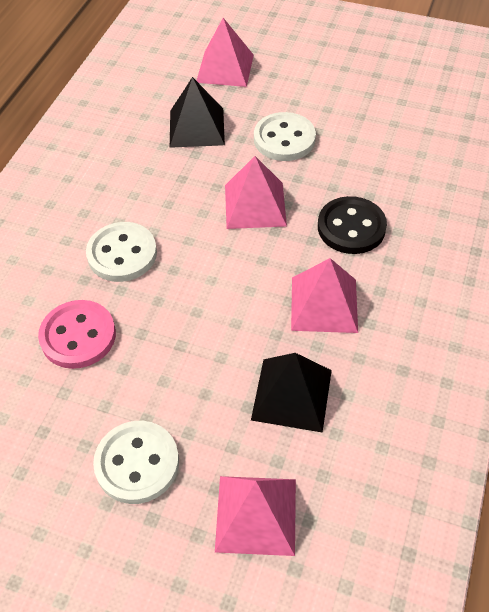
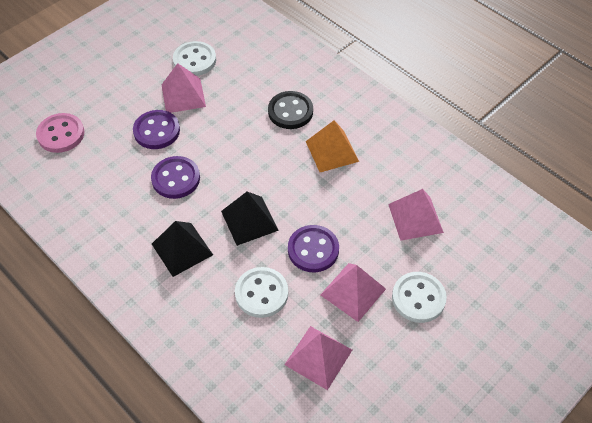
orange pyramid: none = 0 -> [306,120,359,172] = 1
purple button: none = 0 -> [133,110,180,149] [151,156,200,199] [288,225,339,272] = 3

